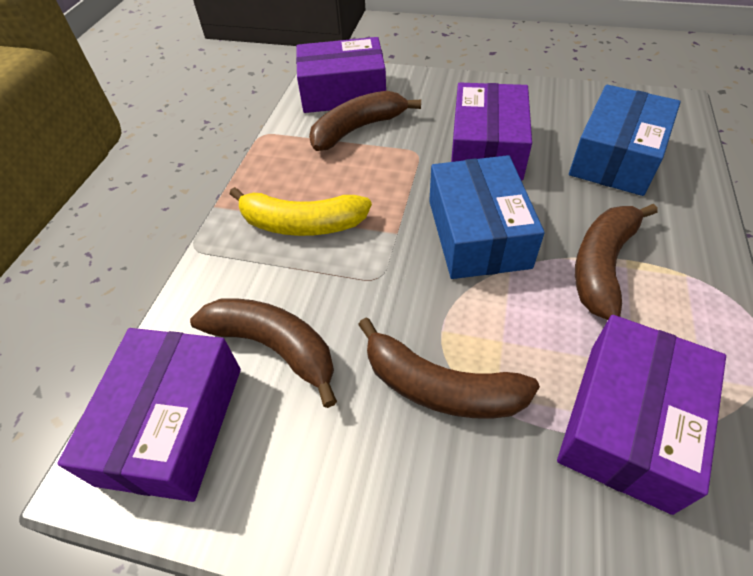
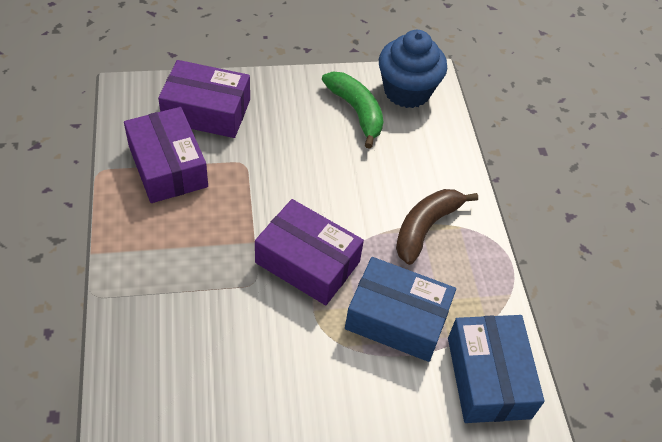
blue cupcake: none = 0 -> [379,30,447,108] = 1
brown banana: [190,298,337,408] [309,91,421,151] [358,317,540,418] [575,204,658,320] = 4 -> [396,189,478,265] = 1
green banana: none = 0 -> [322,72,384,149] = 1
purple box: [57,328,241,502] [296,37,386,113] [451,83,532,181] [557,315,726,515] = 4 -> [124,107,208,203] [158,60,250,138] [255,199,364,305] = 3
yellow banana: [230,187,372,236] = 1 -> none = 0

